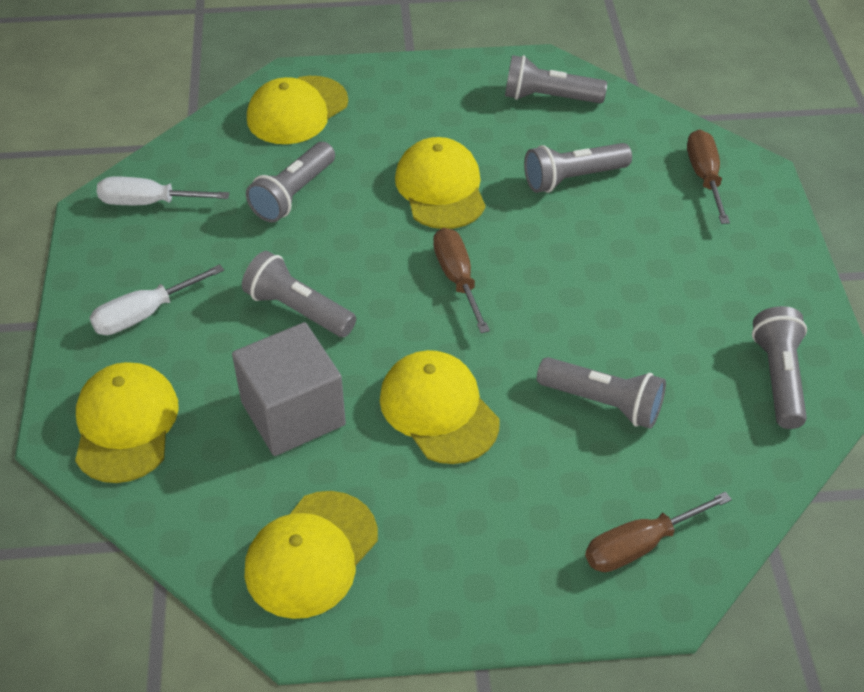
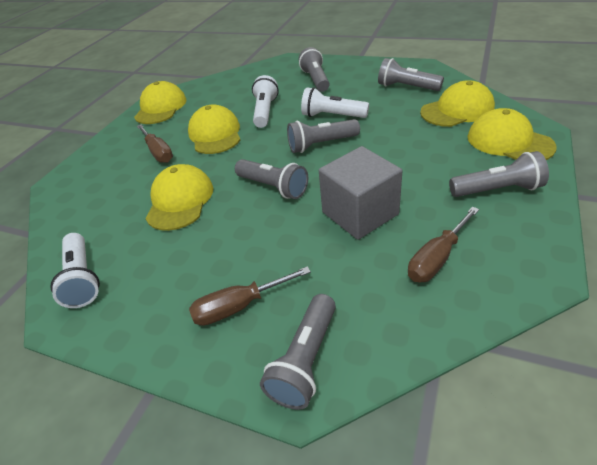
white flashlight: none = 0 -> [50,233,100,308] [252,75,279,128] [301,87,369,118] = 3
white screwdriver: [89,264,224,335] [97,177,230,205] = 2 -> none = 0

